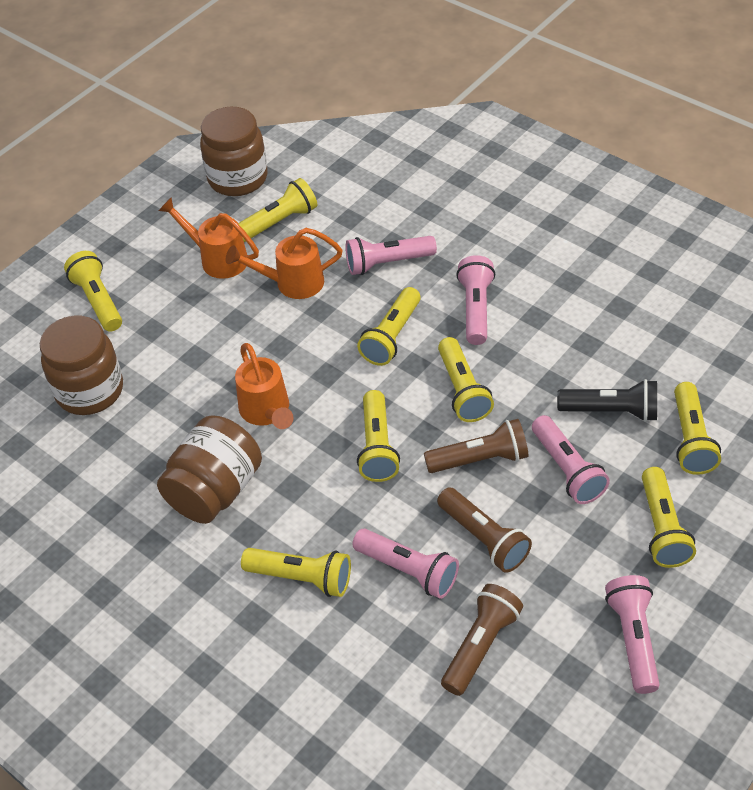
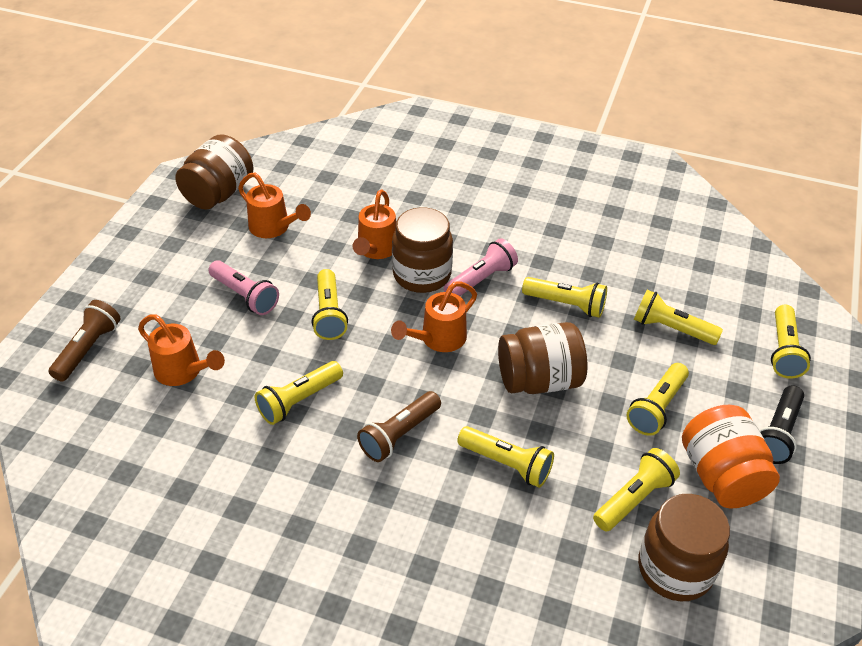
brown flashlight: [424,419,529,473] [437,487,532,573] [441,584,523,696] = 3 -> [48,300,121,382] [357,391,441,462] = 2
brown jar: [40,316,123,415] [157,416,262,524] [200,107,267,196] = 3 -> [175,134,253,210] [392,207,453,293] [498,322,587,394] [638,494,730,601] = 4
orange jar: none = 0 -> [682,405,780,509] = 1
orange watering can: [158,198,259,279] [226,228,343,299] [235,343,293,429] = 3 -> [138,315,225,386] [238,172,311,238] [353,189,396,259] [391,281,477,352] = 4
pink flashlight: [345,236,437,275] [352,528,459,599] [456,255,495,345] [532,415,610,504] [605,575,660,694] = 5 -> [208,260,279,315] [444,238,518,296] = 2

